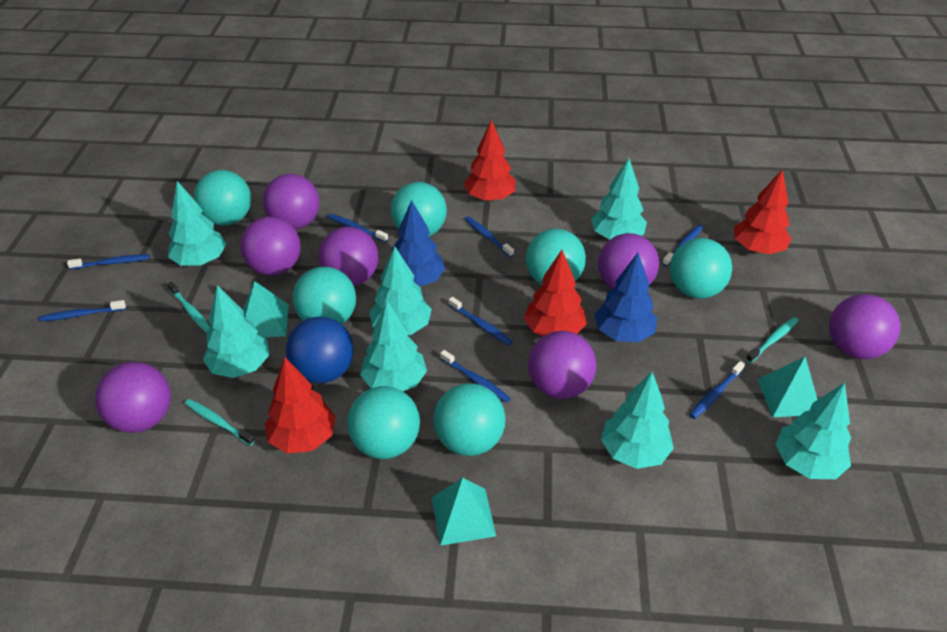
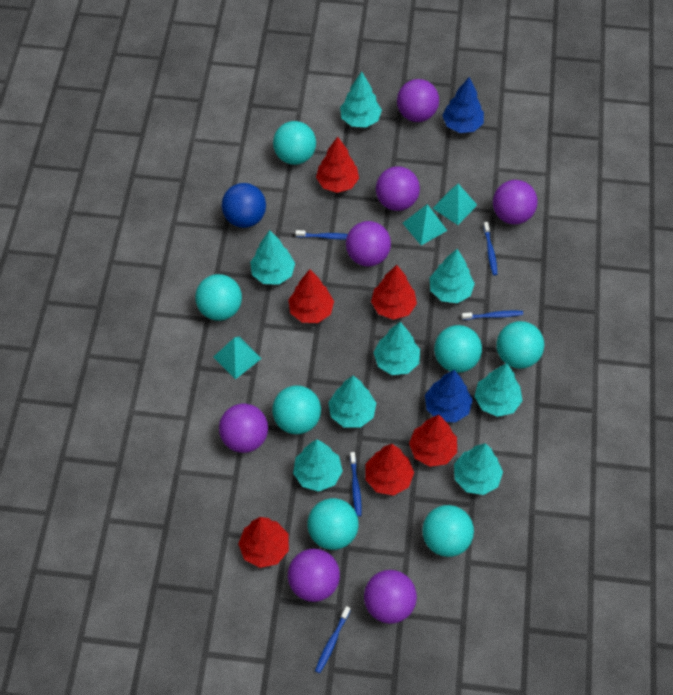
blue toothbrush: [39,300,126,321] [67,254,150,269] [327,214,388,242] [440,350,511,403] [449,297,512,346] [464,216,514,257] [662,225,703,266] [689,361,745,419] = 8 -> [295,230,348,240] [315,606,351,673] [350,452,362,517] [462,311,523,320] [483,222,497,275] = 5
red tree: [265,358,336,454] [464,120,516,202] [524,250,587,336] [734,170,791,254] = 4 -> [238,517,289,568] [288,269,334,323] [316,137,359,193] [365,444,414,496] [371,265,417,320] [409,415,457,467] = 6
turquoise toothbrush: [167,282,210,333] [185,399,255,446] [746,317,798,363] = 3 -> none = 0
turquoise tree: [168,181,226,266] [203,285,269,378] [360,301,427,391] [369,246,432,335] [591,158,647,240] [601,372,674,469] [775,383,851,479] = 7 -> [250,230,295,285] [293,439,343,492] [328,376,376,428] [340,72,382,128] [374,322,420,375] [430,249,475,303] [454,443,503,495] [474,363,522,417] = 8

